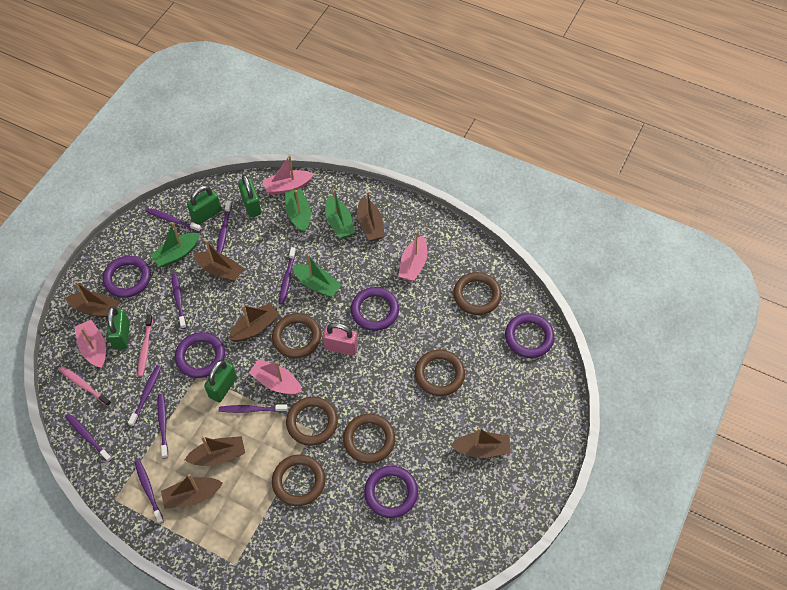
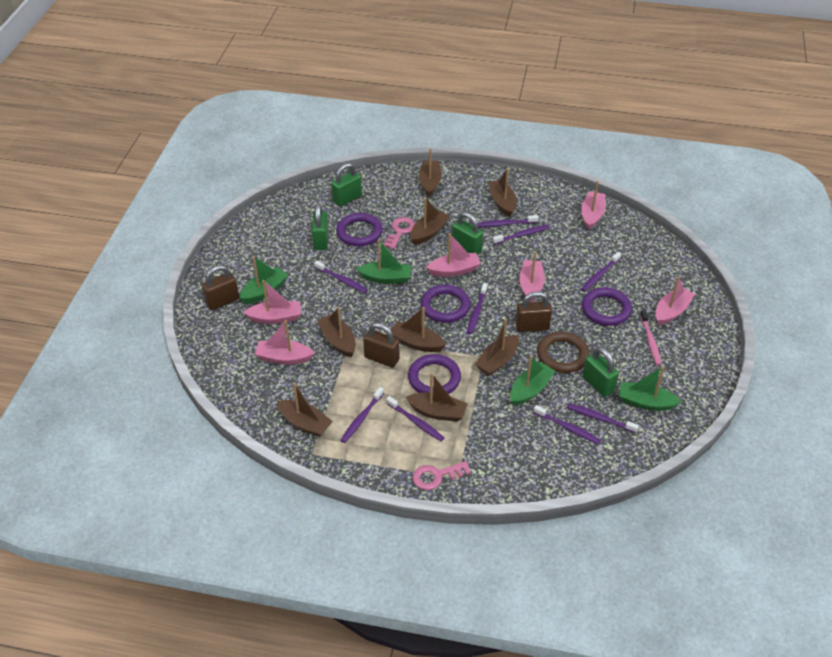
brown boat: [65,281,120,317] [161,474,223,509] [185,436,245,466] [194,240,244,282] [229,303,280,342] [357,191,385,241] [450,427,511,458] = 7 -> [277,382,333,437] [317,307,356,357] [391,307,446,352] [406,373,468,422] [410,197,450,245] [419,148,442,197] [475,319,519,376] [489,168,517,217] = 8
brown padlock: none = 0 -> [202,265,239,310] [363,322,400,367] [515,292,552,332] = 3
brown ring: [272,313,321,358] [272,454,325,506] [286,397,338,446] [343,414,395,464] [415,350,465,396] [453,272,502,315] = 6 -> [537,332,589,373] = 1
pink boat: [75,320,106,368] [249,359,302,395] [263,155,314,195] [398,231,427,281] = 4 -> [244,280,301,324] [255,320,315,365] [426,233,481,277] [519,252,545,302] [581,181,606,230] [655,277,695,325] = 6
pink key: none = 0 -> [384,217,415,249] [412,461,471,490] = 2
pink padlock: [323,323,358,356] = 1 -> none = 0
pink toothbrush: [59,366,111,406] [138,314,153,377] = 2 -> [640,310,661,365] = 1
purple ring: [103,256,151,298] [175,332,225,378] [351,287,399,331] [364,466,418,518] [505,313,555,358] = 5 -> [336,213,383,246] [408,354,461,394] [421,285,470,323] [582,288,632,326] = 4

